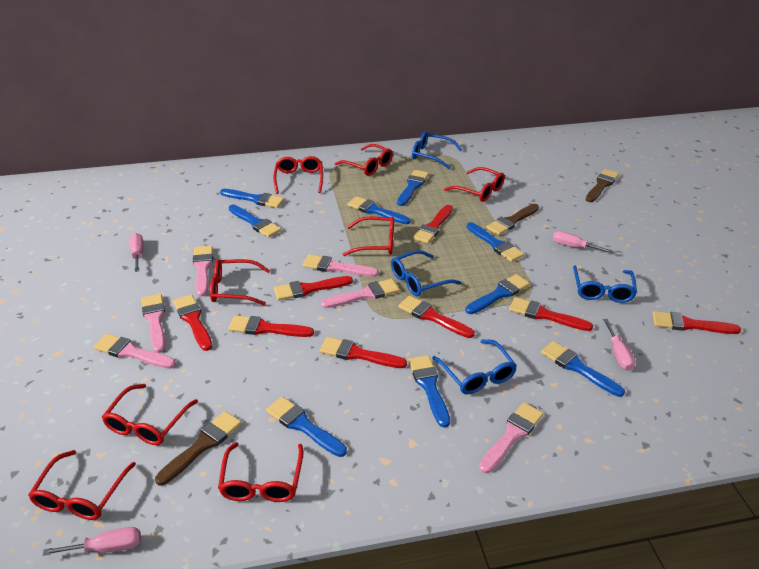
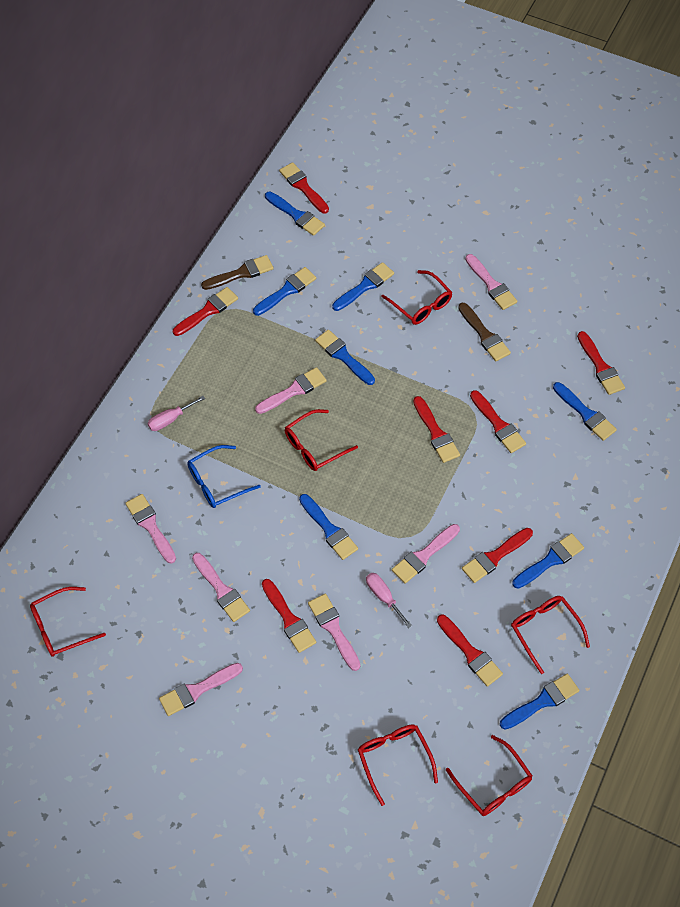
blue brush: [220,189,284,208] [229,204,281,238] [266,396,347,457] [347,196,410,224] [397,170,429,206] [408,355,450,427] [465,274,530,314] [467,222,524,262] [541,341,625,397] = 9 -> [253,267,316,316] [265,192,325,236] [299,494,358,560] [315,330,375,385] [332,262,394,311] [500,674,579,730] [512,533,584,589] [553,382,617,441] = 8
blue glasses: [391,250,461,296] [412,131,462,169] [432,340,517,394] [573,265,637,303] = 4 -> [187,445,261,508] = 1
brown brush: [155,411,241,486] [486,204,539,235] [586,169,619,202] = 3 -> [201,255,274,290] [458,303,511,361] = 2
pink brush: [94,334,176,369] [141,294,165,353] [193,246,213,296] [303,254,379,277] [321,279,400,308] [479,402,543,473] = 6 -> [125,494,176,564] [159,663,243,716] [192,553,250,622] [255,367,327,414] [308,594,360,671] [392,524,460,584] [465,254,517,310] = 7
pink screwdriver: [43,527,141,556] [130,233,144,272] [553,231,613,253] [603,319,636,371] = 4 -> [147,396,205,431] [366,573,412,628] = 2
red glasses: [28,450,136,520] [102,384,198,445] [210,259,270,305] [218,442,304,502] [273,156,323,194] [335,144,393,176] [343,216,394,256] [444,167,505,202] = 8 -> [30,587,106,657] [285,409,358,471] [358,724,438,806] [381,270,452,325] [446,735,532,816] [511,596,590,674] = 6

